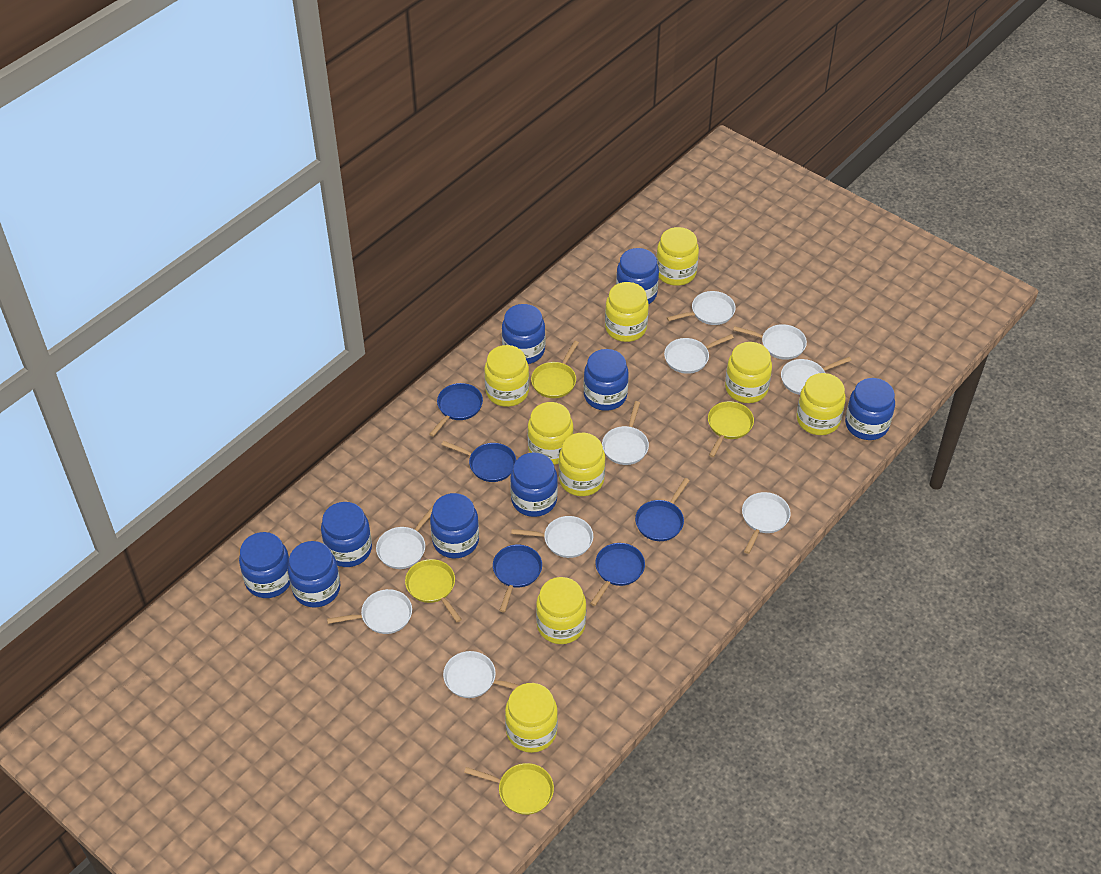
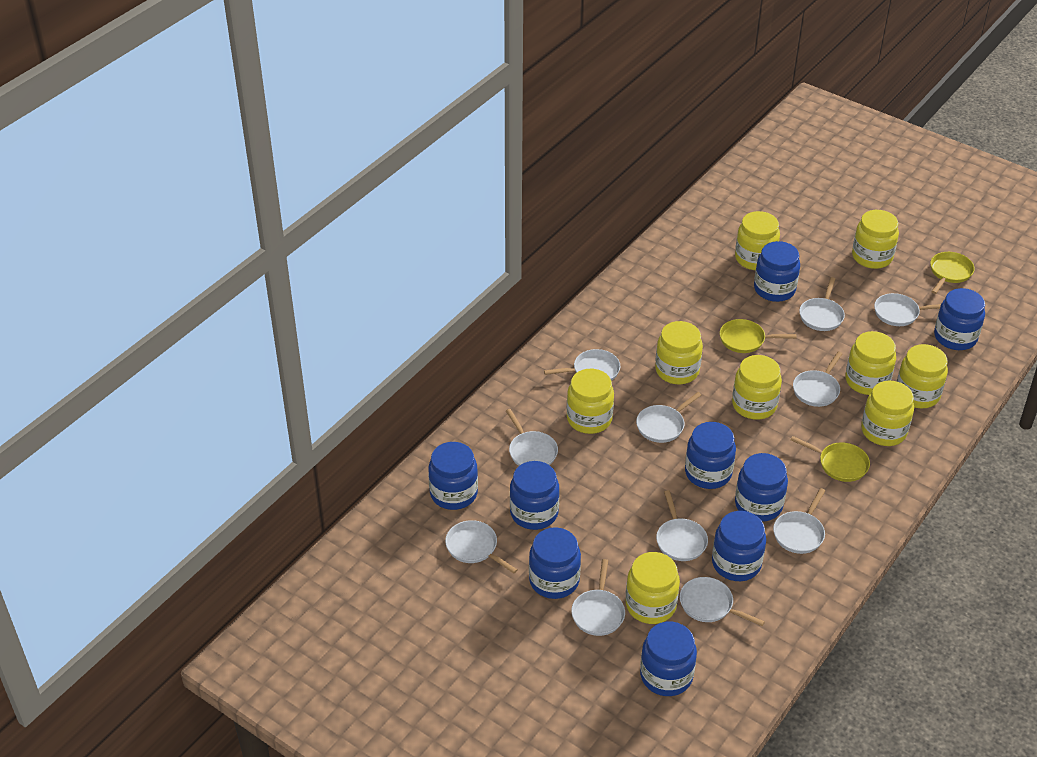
blue pan: [429,383,483,437] [441,441,516,482] [493,545,542,612] [590,543,645,606] [635,478,690,541] = 5 -> none = 0
white pan: [327,589,412,634] [376,506,433,569] [443,651,520,698] [511,516,593,558] [602,401,649,465] [664,334,734,374] [667,291,736,325] [733,324,807,360] [742,492,791,554] [781,357,852,395] = 10 -> [445,520,517,574] [506,409,558,466] [544,349,620,381] [571,559,625,636] [636,392,701,443] [656,490,708,561] [680,577,765,626] [773,488,825,554] [793,351,842,407] [799,277,845,331] [874,293,941,326] = 11
yellow pan: [405,559,462,622] [464,763,554,815] [531,341,579,398] [708,401,754,457] = 4 -> [720,319,797,353] [791,436,870,482] [930,252,975,294] = 3

